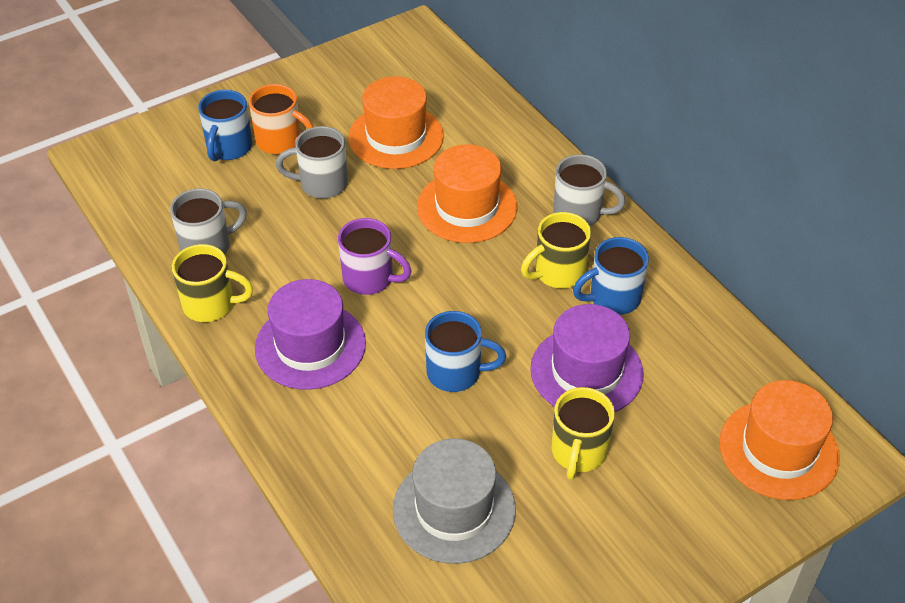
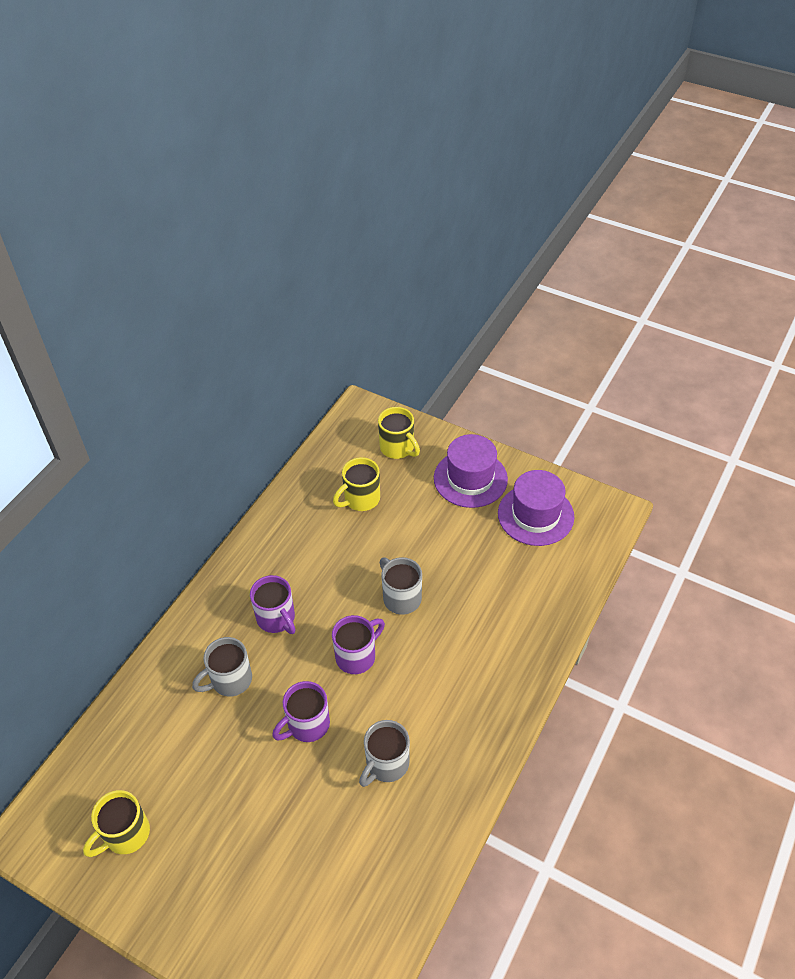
blue mug: [198,90,252,162] [425,311,506,392] [573,237,649,315] = 3 -> none = 0
grey hat: [393,438,516,564] = 1 -> none = 0
orange hat: [349,76,444,169] [417,145,517,243] [719,380,840,500] = 3 -> none = 0
orange mug: [249,84,313,154] = 1 -> none = 0
purple mug: [338,218,412,295] = 1 -> [250,575,295,634] [272,681,330,742] [332,615,385,674] = 3

